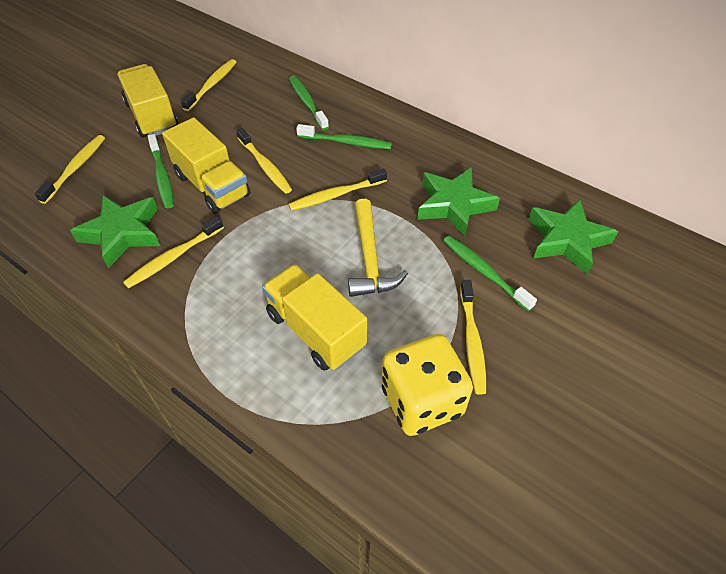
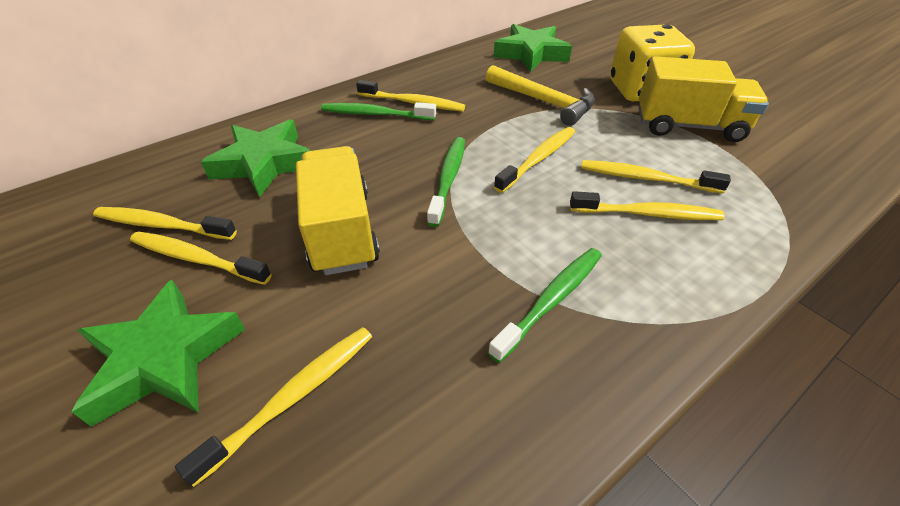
green toothbrush: [148,134,174,208] [289,76,329,130] [296,124,392,149] [443,236,537,311] = 4 -> [321,102,436,120] [427,137,465,227] [488,248,602,363] = 3
yellow toothbrush: [34,135,105,204] [123,216,224,289] [181,59,236,111] [236,128,292,194] [288,168,387,211] [460,280,486,395] = 6 -> [93,207,237,240] [130,231,272,285] [175,327,372,487] [356,80,465,112] [494,127,575,193] [570,191,725,220] [581,160,731,193] = 7
yellow truck: [117,64,178,138] [162,118,250,214] [262,264,367,371] = 3 -> [296,146,380,275] [638,56,769,142] = 2

